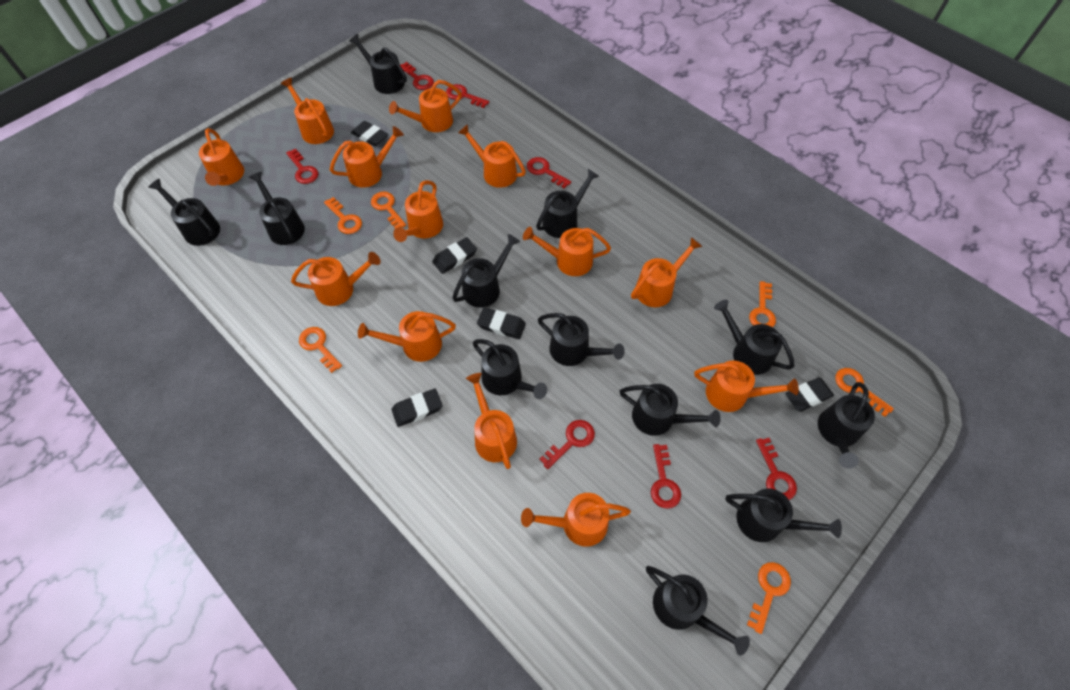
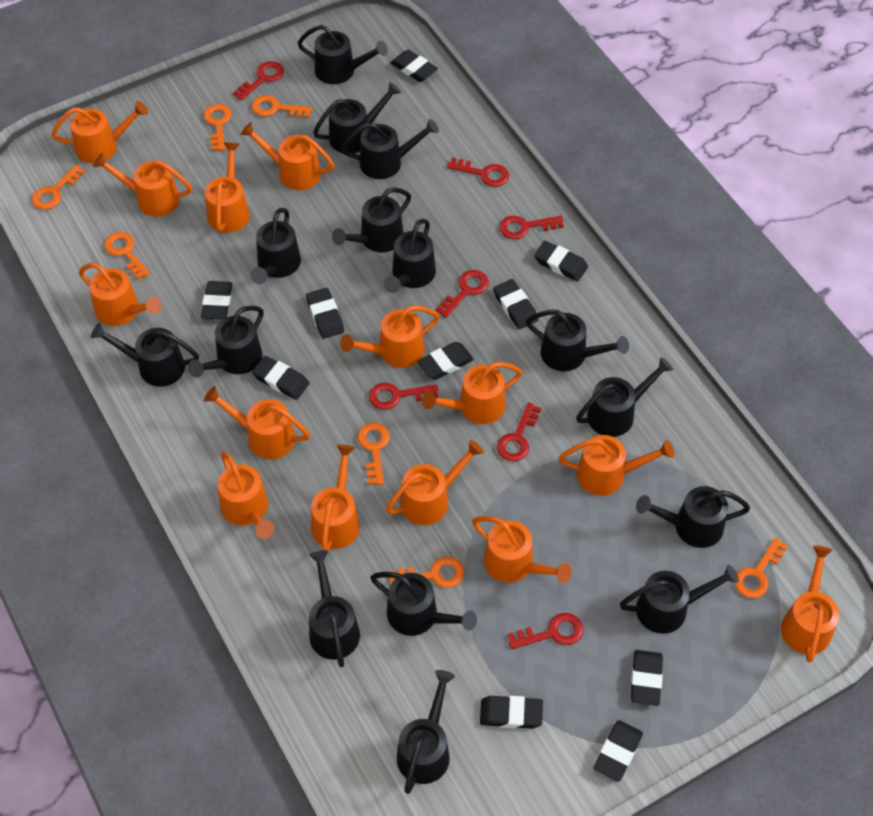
black eraser: [351,121,388,147] [391,389,443,427] [432,237,477,274] [477,308,526,339] [785,377,834,412] = 5 -> [201,281,232,319] [252,356,309,400] [306,288,344,339] [391,50,438,82] [417,342,474,380] [480,696,543,729] [493,279,538,329] [534,241,588,281] [594,720,643,782] [631,650,663,706] = 10
black watering can: [148,179,220,246] [249,172,305,245] [349,34,407,94] [452,234,520,307] [473,339,547,399] [536,169,600,238] [538,313,625,366] [620,384,720,436] [646,566,750,656] [714,300,795,375] [725,488,842,542] [818,382,875,468] = 12 -> [91,323,199,387] [188,306,264,378] [251,208,301,284] [298,25,388,84] [309,550,360,667] [313,82,401,153] [332,188,411,252] [341,119,439,179] [370,572,477,636] [384,219,436,293] [397,670,455,794] [526,310,629,371] [576,357,673,437] [620,565,739,634] [636,486,750,548] = 15
orange key: [299,327,342,373] [324,197,362,234] [371,191,406,229] [747,562,791,634] [749,281,776,327] [835,368,894,417] = 6 -> [32,165,85,210] [104,232,150,280] [204,104,232,151] [252,95,313,118] [357,423,390,485] [390,557,464,588] [734,537,788,598] = 7
orange watering can: [199,128,244,186] [281,78,334,144] [291,252,381,306] [330,126,404,188] [358,311,456,362] [389,80,462,132] [393,180,443,242] [458,124,526,188] [466,373,517,469] [521,493,631,547] [523,227,611,276] [631,237,702,307] [694,361,799,412] = 13 -> [51,101,148,164] [79,263,162,326] [93,153,192,217] [204,386,310,459] [205,142,250,233] [218,452,274,539] [241,122,335,190] [311,445,360,551] [340,305,440,368] [386,440,484,525] [422,362,522,424] [472,516,572,583] [558,435,674,496] [781,545,839,663] = 14

